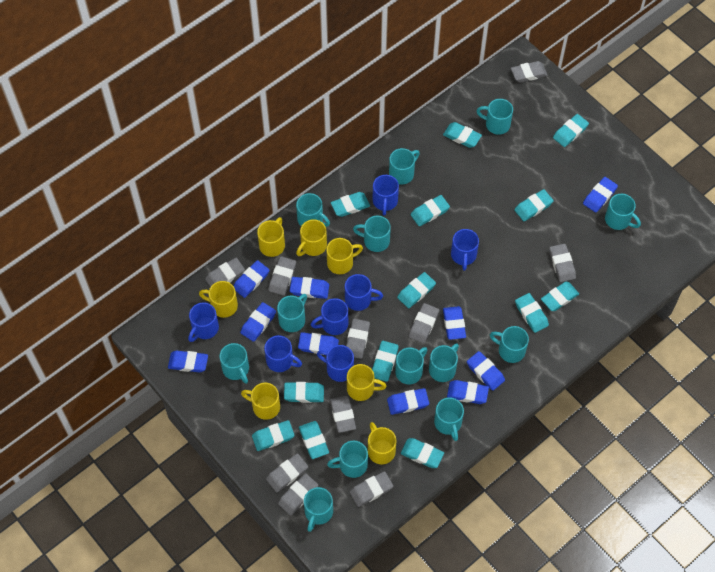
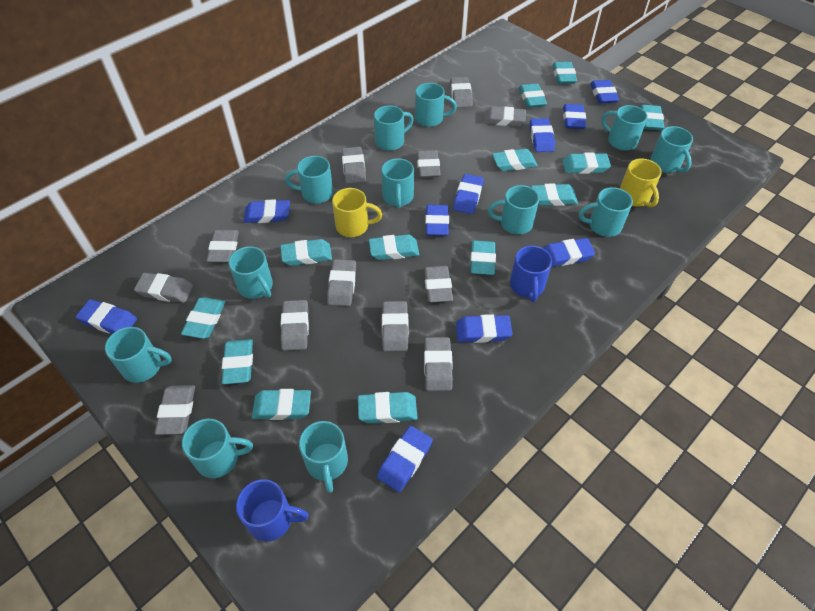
blue mug: [188,302,219,342] [264,335,302,372] [311,298,348,335] [317,345,354,382] [345,274,383,311] [373,175,399,215] [451,229,479,271] = 7 -> [236,479,309,542] [510,245,552,302] = 2
grey eraser: [205,258,245,287] [266,453,308,492] [268,256,296,296] [278,473,319,515] [330,396,356,433] [346,319,370,359] [350,471,393,507] [409,303,439,343] [511,61,548,82] [549,244,576,282] = 10 -> [134,273,193,303] [155,385,195,435] [206,230,239,262] [281,300,309,351] [327,259,356,306] [342,147,366,184] [382,301,409,351] [417,150,441,178] [424,266,453,302] [424,337,453,391] [450,77,473,107] [484,107,526,126] = 12
turquoise mug: [220,343,249,384] [277,294,307,332] [296,193,330,227] [304,487,333,532] [327,441,368,478] [353,216,391,252] [389,148,420,184] [395,347,428,384] [429,343,459,382] [434,398,464,441] [476,99,513,135] [490,326,529,363] [605,194,641,230] = 13 -> [105,327,172,383] [182,419,253,478] [229,246,273,299] [285,156,333,203] [299,421,348,493] [374,105,414,151] [381,158,414,208] [415,83,457,127] [488,185,539,234] [579,187,633,237] [601,105,648,151] [650,126,693,173] = 12
yellow mug: [199,281,238,318] [241,383,280,420] [257,217,285,257] [296,219,327,256] [326,238,363,274] [347,364,387,401] [368,422,396,465] = 7 -> [332,188,382,237] [620,159,662,207] = 2

